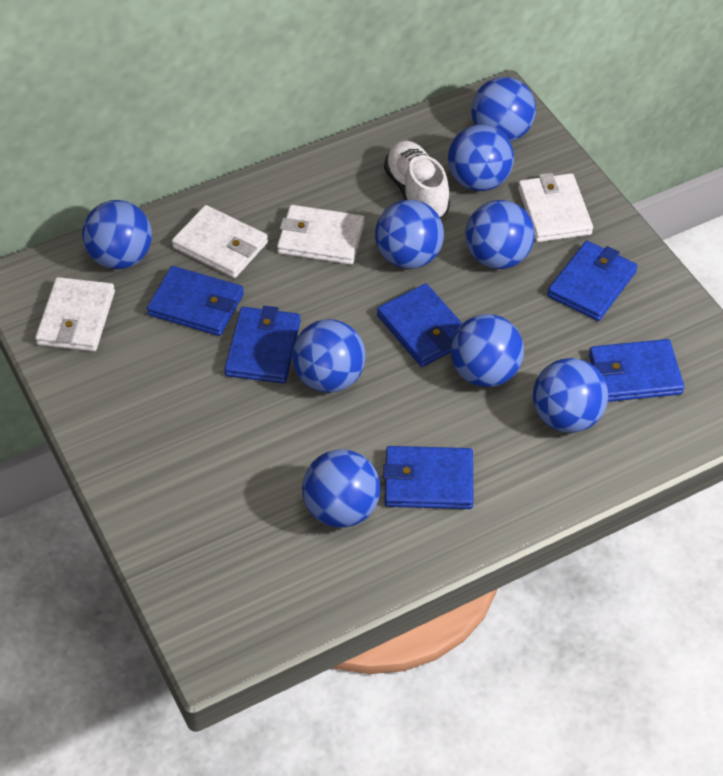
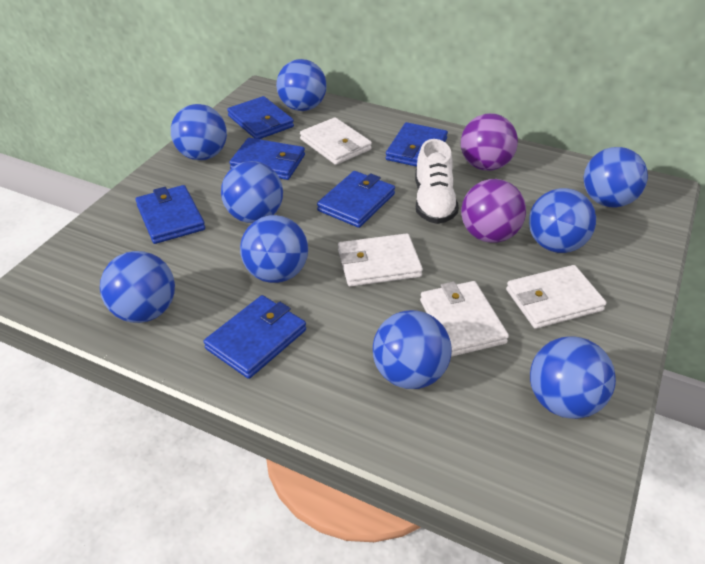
purple ball: none = 0 -> [461,113,518,171] [461,179,526,243] = 2

